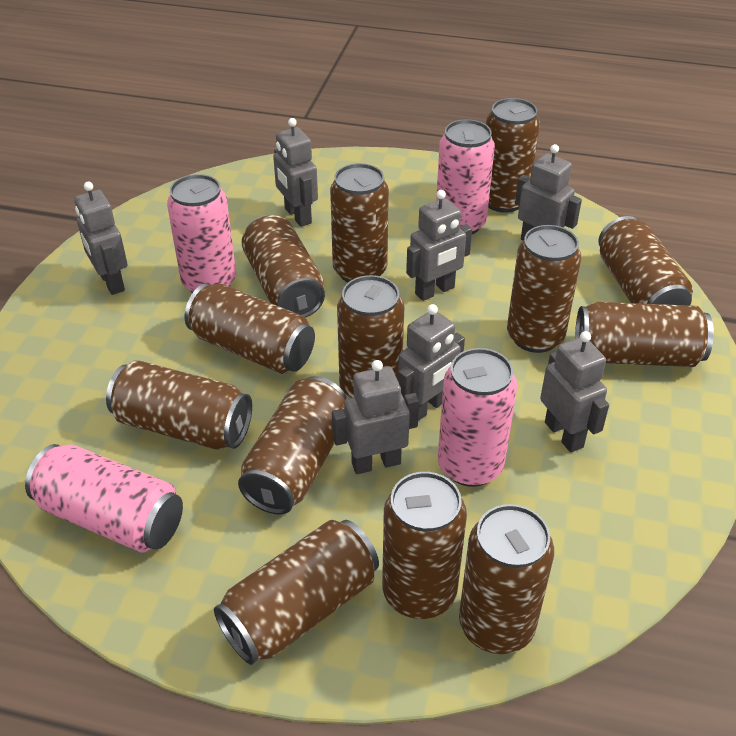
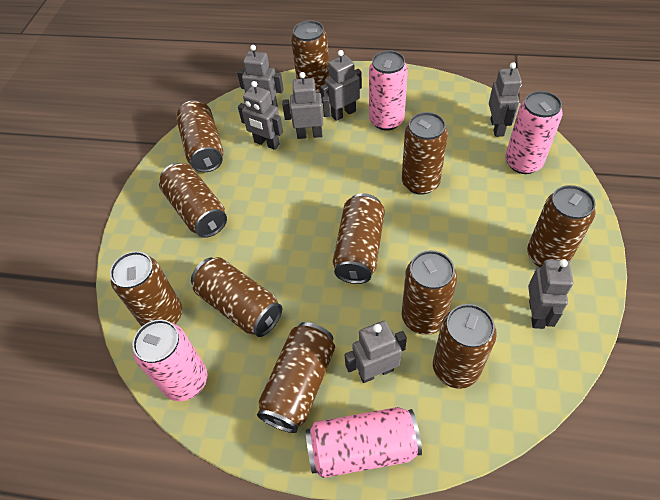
brown can: [106,360,252,450] [185,283,315,374] [214,520,379,665] [238,376,347,514] [241,215,325,317] [330,163,389,282] [337,275,404,398] [382,472,467,619] [459,504,554,654] [486,98,540,213] [507,225,581,353] [575,302,714,367] [598,216,693,305] = 13 -> [110,251,182,326] [159,163,227,238] [176,100,223,172] [191,257,282,337] [257,322,335,433] [291,20,330,93] [333,193,385,284] [402,112,448,195] [402,250,457,335] [433,304,497,389] [527,185,596,267] = 11

